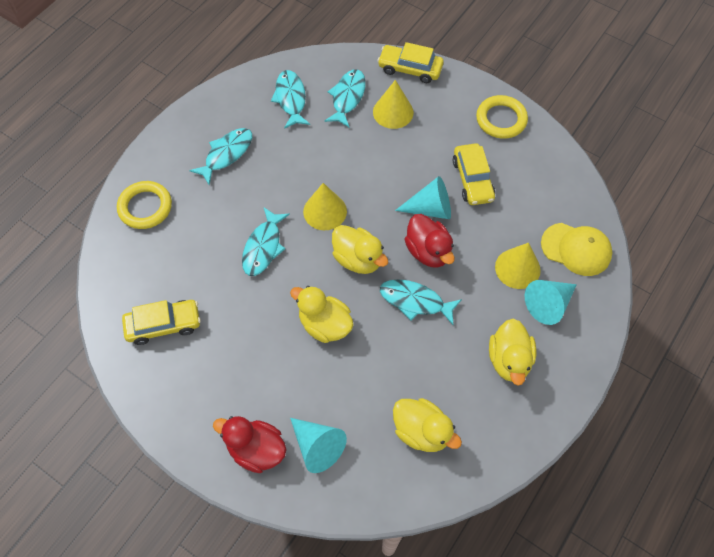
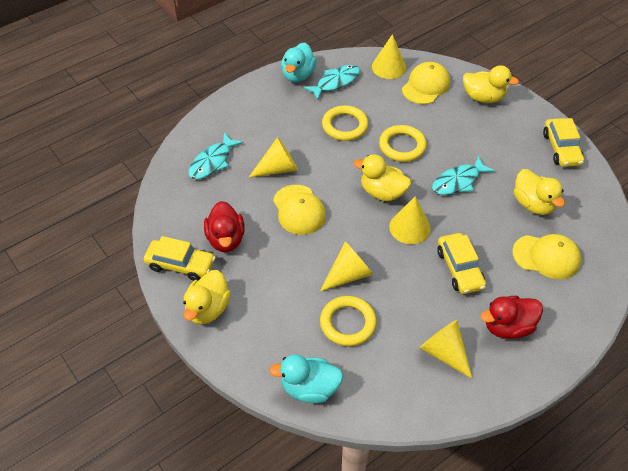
turquoise cone: [290,418,347,473] [395,176,451,219] [525,280,577,325] = 3 -> none = 0
turquoise duck: none = 0 -> [269,354,343,403] [281,42,317,82] = 2
turquoise fish: [189,128,252,185] [242,207,290,276] [271,70,310,129] [324,70,366,127] [380,279,462,325] = 5 -> [188,133,243,179] [303,65,360,101] [432,156,495,195] = 3
yellow cap: [541,223,612,276] = 1 -> [273,185,326,235] [402,62,450,104] [512,234,581,279] = 3
yellow cone: [303,183,347,230] [373,80,414,129] [495,243,541,289] = 3 -> [248,137,298,178] [320,242,374,292] [372,34,406,79] [389,197,431,244] [420,320,473,379] = 5
yellow ring: [117,181,172,229] [476,95,528,139] = 2 -> [320,296,377,346] [322,105,369,141] [379,125,427,162] = 3

